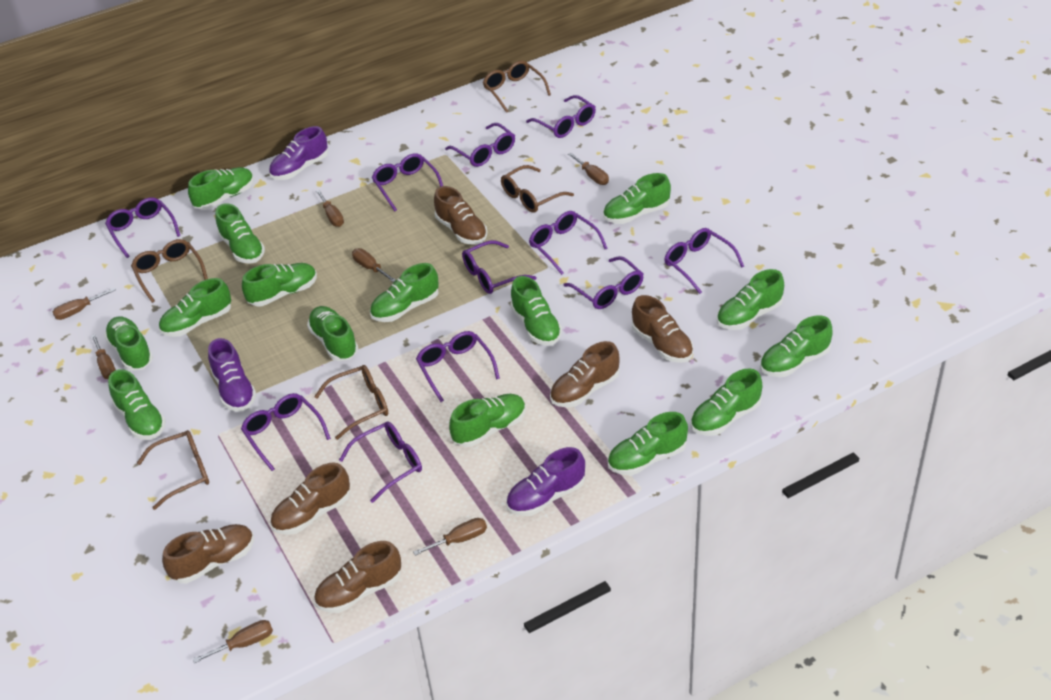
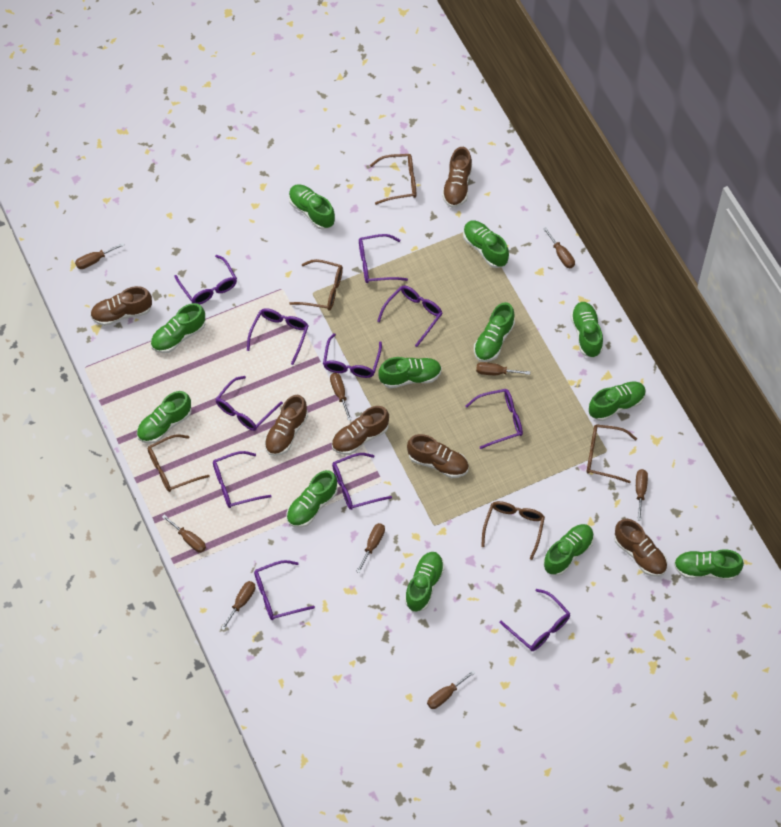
brown screwdriver: [53,288,116,320] [91,334,116,379] [193,620,273,663] [316,190,344,227] [352,248,396,282] [413,518,487,556] [568,153,609,185] = 7 -> [75,243,124,269] [162,514,206,552] [221,581,255,630] [330,373,352,421] [356,523,385,573] [427,670,475,709] [476,362,530,375] [543,227,575,268] [636,469,648,521] = 9
green shoe: [104,317,153,371] [108,369,166,440] [159,278,231,337] [188,167,254,210] [215,203,265,264] [242,263,317,306] [307,306,358,361] [370,263,439,322] [449,394,526,447] [511,276,562,346] [603,173,671,224] [608,412,688,475] [690,368,762,436] [717,269,784,330] [760,315,833,377] = 15 -> [137,391,192,444] [151,303,205,353] [287,470,338,528] [289,184,335,230] [378,357,442,388] [405,552,445,612] [463,221,509,268] [474,302,515,362] [543,524,594,576] [570,302,603,358] [589,382,646,421] [674,549,744,580] = 12
purple shoe: [208,338,257,412] [269,126,328,180] [506,447,585,516] = 3 -> none = 0

